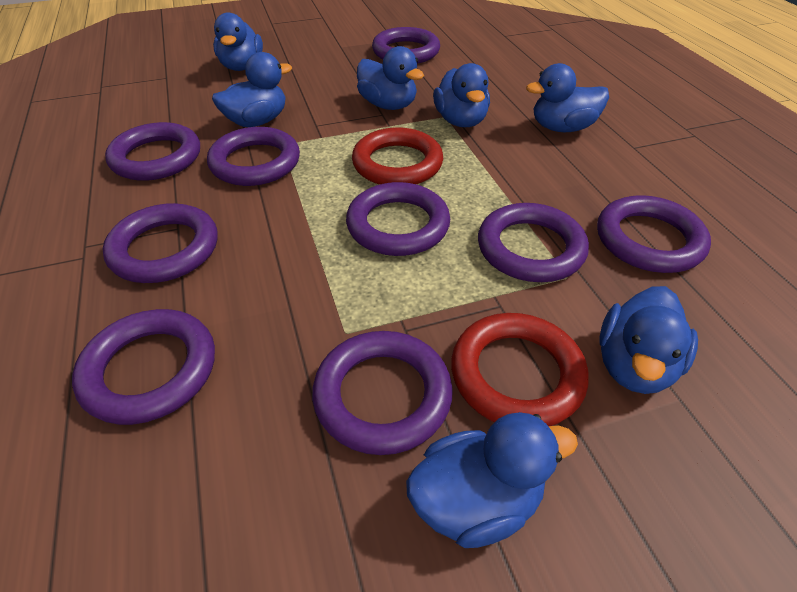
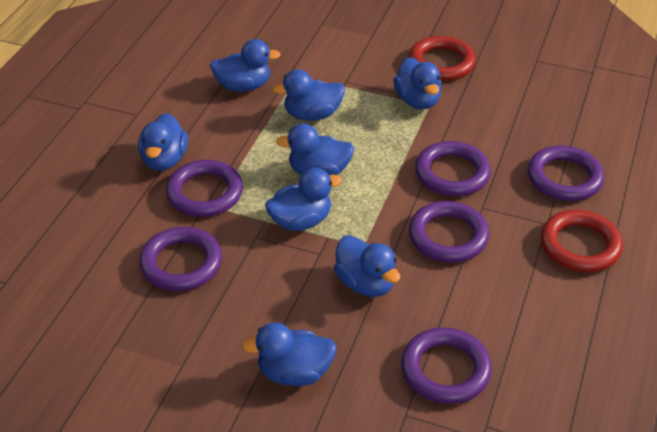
blue duck: [212,52,292,127] [213,12,263,71] [357,46,424,110] [406,412,578,548] [433,63,490,127] [526,63,609,132] [599,286,698,394] = 7 -> [138,113,188,171] [210,39,281,92] [241,322,337,386] [265,168,342,231] [272,69,345,121] [276,124,354,175] [334,235,400,297] [393,57,442,109] = 8
purple ring: [72,309,215,425] [103,203,217,283] [105,122,200,181] [207,127,300,186] [312,331,453,455] [346,182,450,256] [372,27,440,64] [478,203,589,282] [597,195,711,273] = 9 -> [139,227,222,291] [166,160,243,217] [401,328,492,404] [409,201,489,263] [415,141,491,196] [528,145,604,201] = 6

